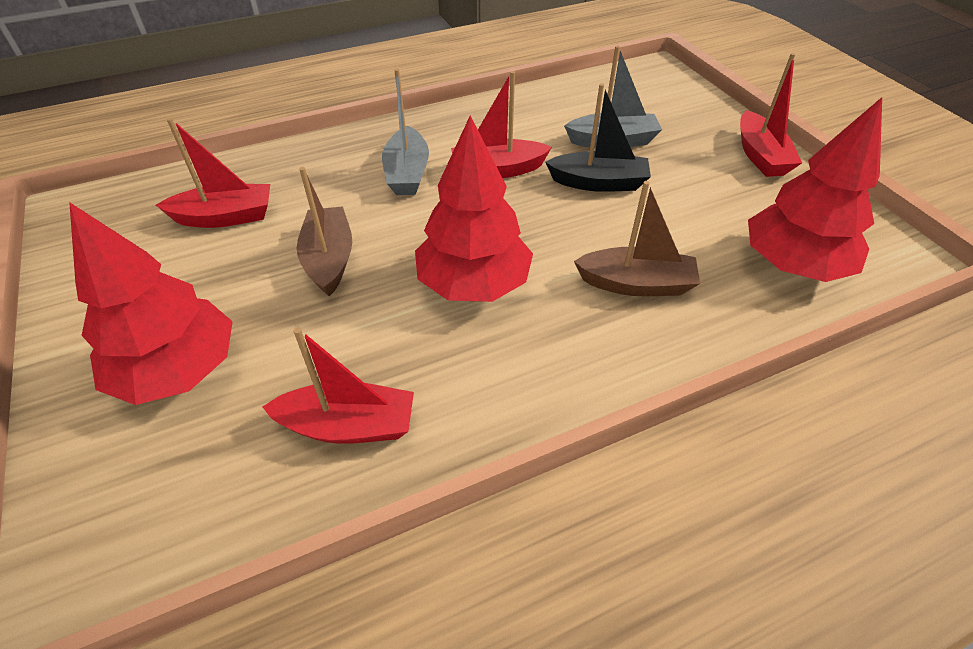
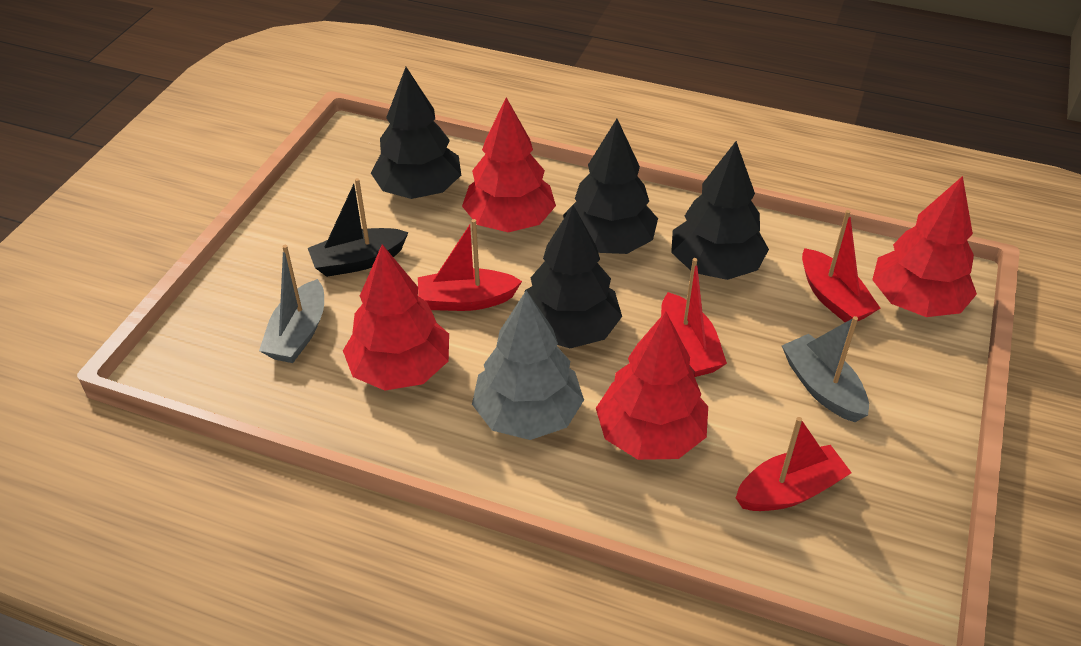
black tree: none = 0 -> [371,67,461,199] [524,205,622,348] [563,119,658,254] [671,141,769,280] = 4
brown boat: [297,167,352,296] [574,181,700,296] = 2 -> none = 0
grey tree: none = 0 -> [472,290,584,440] = 1
red tree: [69,202,233,405] [415,116,533,302] [748,97,882,282] = 3 -> [343,244,449,390] [462,97,556,232] [596,311,708,460] [872,176,977,317] = 4

